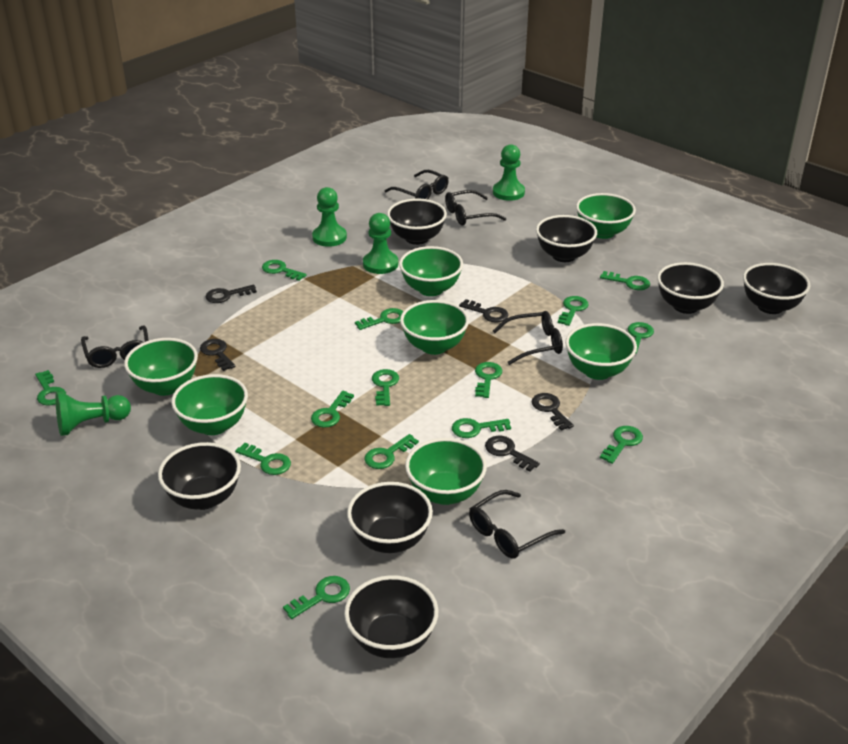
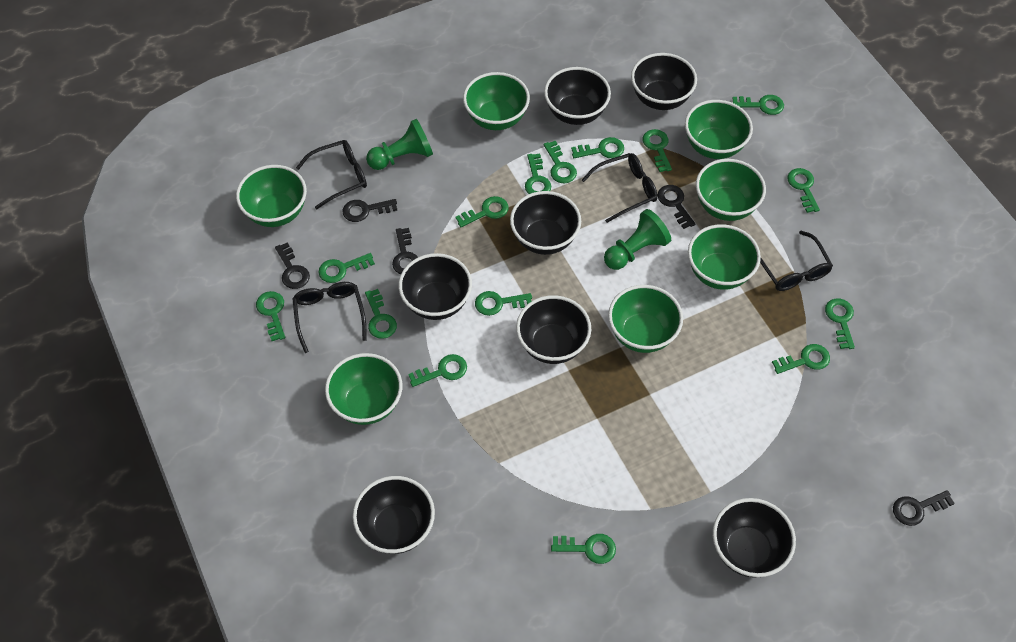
black glasses: [81,325,149,368] [384,170,449,199] [445,190,506,226] [469,490,565,559] [493,311,563,365] = 5 -> [292,282,367,353] [296,140,367,210] [582,153,658,223] [760,231,833,291] = 4
green key: [35,370,66,405] [235,443,291,475] [262,260,307,281] [283,576,350,619] [311,391,354,428] [355,308,403,330] [364,434,419,469] [372,369,399,406] [452,418,511,438] [475,362,502,398] [558,296,589,326] [600,271,650,290] [600,426,643,464] [628,322,654,354] = 14 -> [256,291,285,341] [318,253,375,283] [365,289,397,339] [408,354,467,387] [455,196,509,227] [475,291,532,316] [525,153,551,194] [544,141,577,183] [551,534,616,564] [571,137,624,158] [643,129,672,172] [732,95,784,115] [772,344,830,374] [787,168,820,213] [825,298,855,349] = 15
green pawn: [55,392,131,436] [312,187,347,247] [363,213,398,274] [493,144,525,201] = 4 -> [366,119,433,170] [604,209,671,270] = 2

